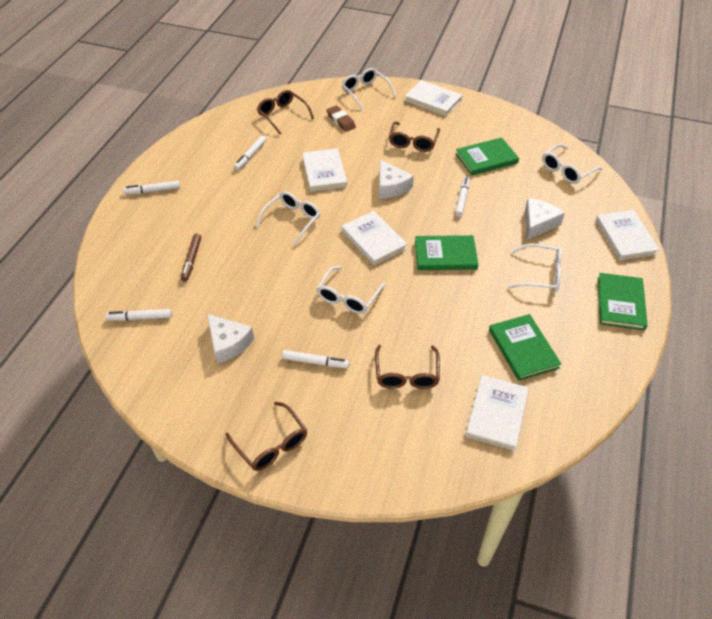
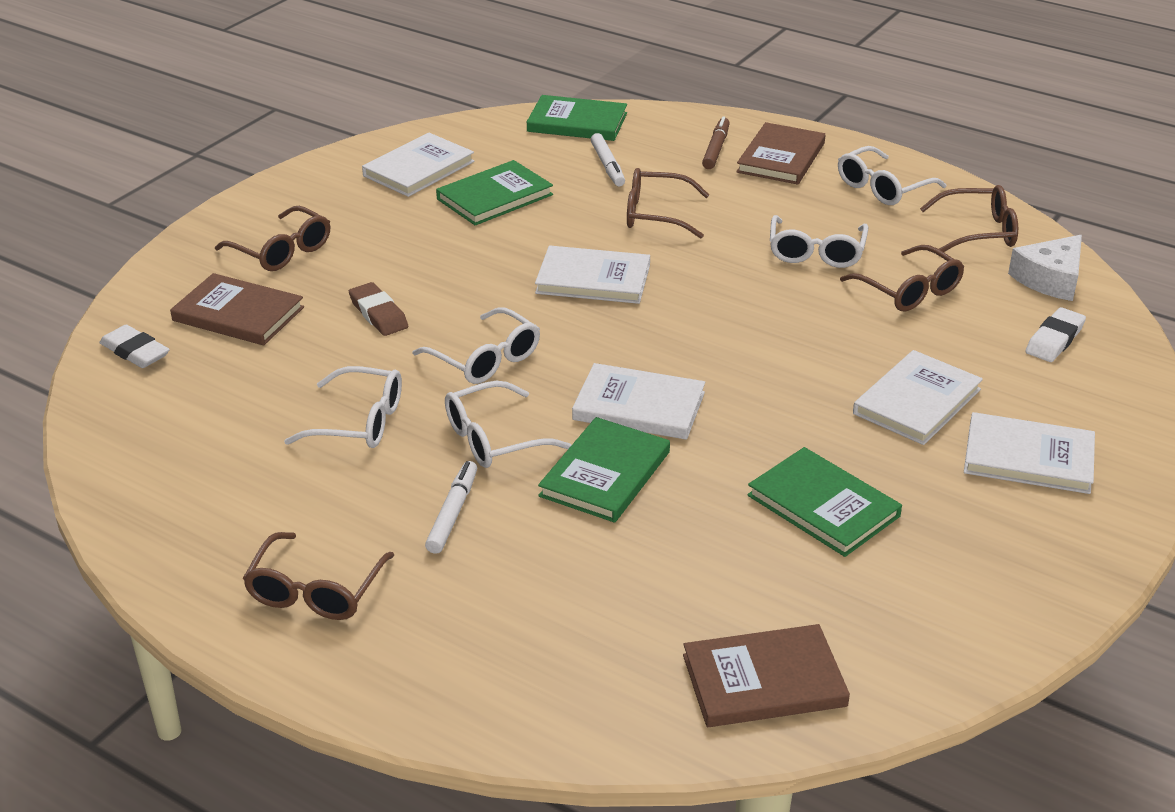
brown book: none = 0 -> [170,273,304,346] [683,624,850,727] [736,122,825,185] = 3
brown glasses: [225,401,307,471] [257,90,314,134] [375,345,440,389] [389,121,440,152] = 4 -> [215,206,330,271] [243,532,394,620] [627,168,709,238] [840,245,964,312] [920,185,1018,252] = 5
white cheese: [207,314,254,364] [379,160,414,198] [525,198,565,240] = 3 -> [1008,235,1082,301] = 1
white eraser: none = 0 -> [99,325,170,368] [1025,307,1086,362] = 2
white marker: [106,309,172,321] [123,181,180,195] [234,136,266,170] [282,350,350,368] [455,176,470,217] = 5 -> [425,461,477,554] [591,133,625,186] = 2

